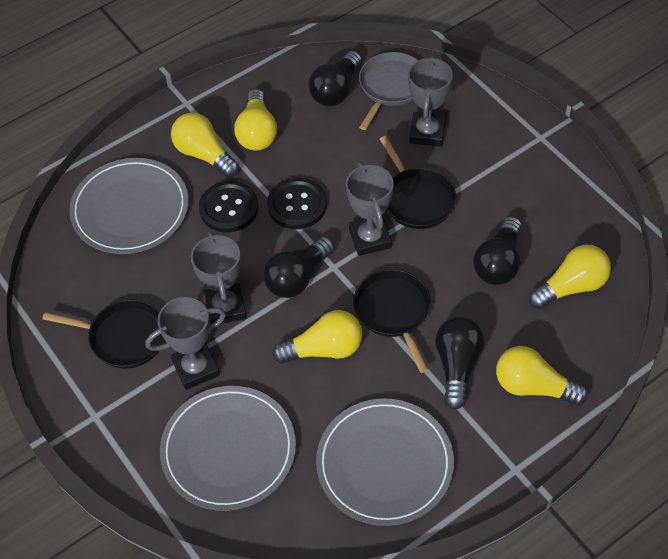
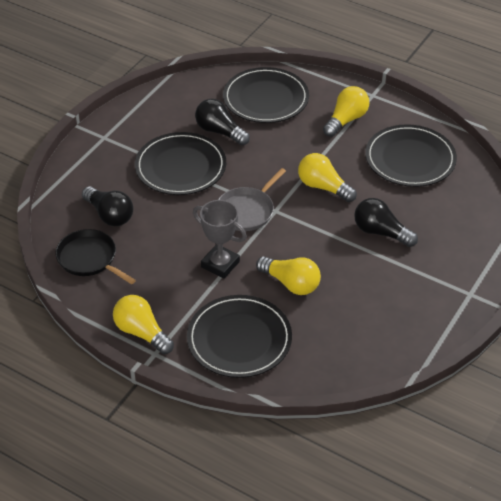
black button: [199,181,259,233] [267,178,327,229] = 2 -> none = 0
black light bulb: [263,237,334,298] [309,51,362,106] [435,317,484,410] [473,216,522,285] = 4 -> [82,186,133,226] [195,99,250,146] [354,198,418,247] = 3
black pan: [42,299,165,369] [353,269,431,373] [380,136,457,229] = 3 -> [55,229,136,284] = 1
black plate: none = 0 -> [135,132,226,195] [187,295,292,378] [223,67,309,123] [365,124,457,187] = 4
grey plate: [69,158,189,254] [160,386,296,511] [316,399,454,526] = 3 -> none = 0
grey trophy: [145,297,226,390] [191,231,247,324] [346,162,394,256] [408,55,453,146] = 4 -> [193,200,247,279] = 1
yellow light bulb: [171,113,239,178] [234,89,277,151] [272,310,362,364] [496,346,588,406] [529,245,611,309] = 5 -> [113,295,174,354] [256,256,321,295] [298,153,357,202] [323,86,369,137] = 4

